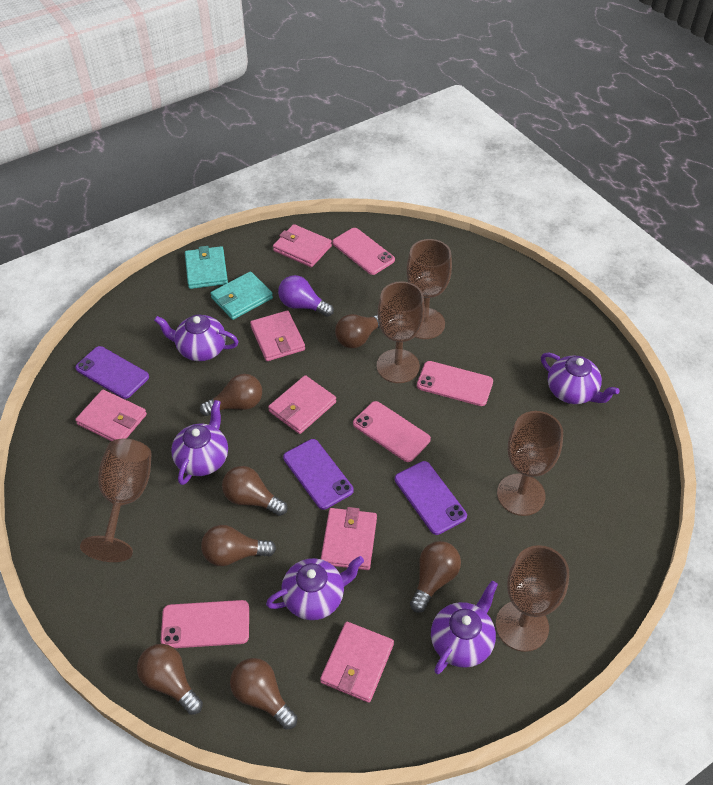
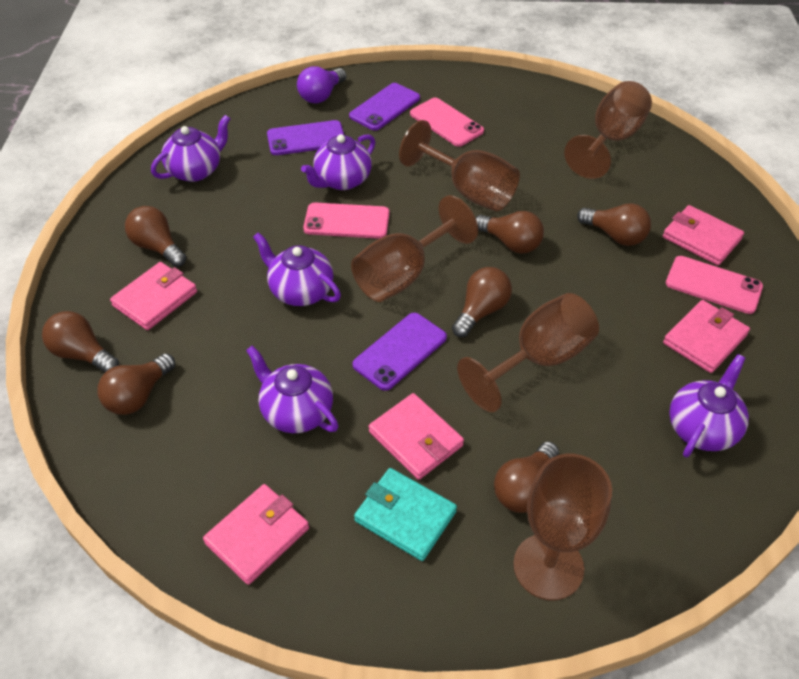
pink phone: [161,600,249,648] [332,228,395,275] [353,401,431,462] [417,361,493,406] = 4 -> [303,203,390,239] [410,98,484,147] [666,256,763,314] = 3
pink wallet: [75,390,147,441] [250,310,305,361] [268,375,336,434] [273,224,332,267] [320,622,394,703] [321,507,377,570] = 6 -> [110,262,197,330] [203,484,309,585] [369,393,464,480] [663,205,744,265] [663,300,750,373] = 5
turquoise wallet: [185,246,228,289] [210,271,273,320] = 2 -> [354,468,457,561] = 1

